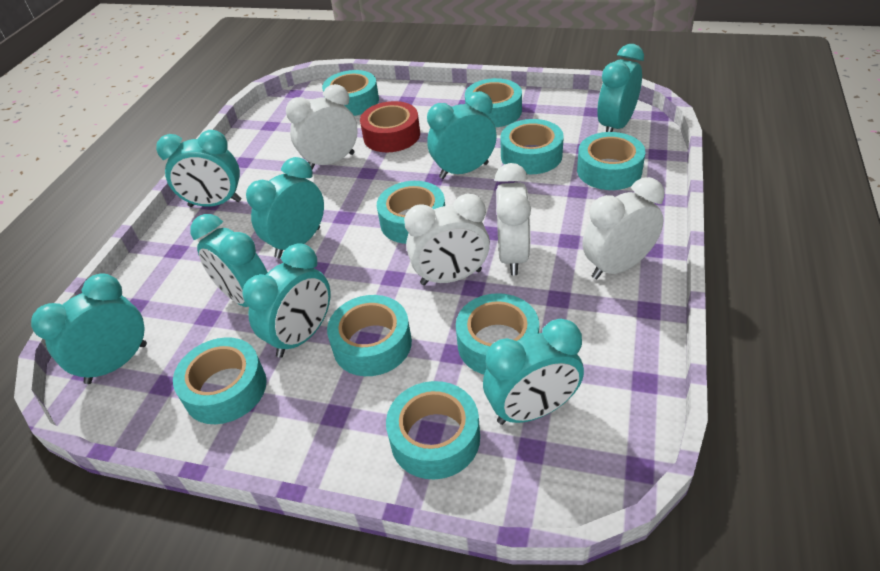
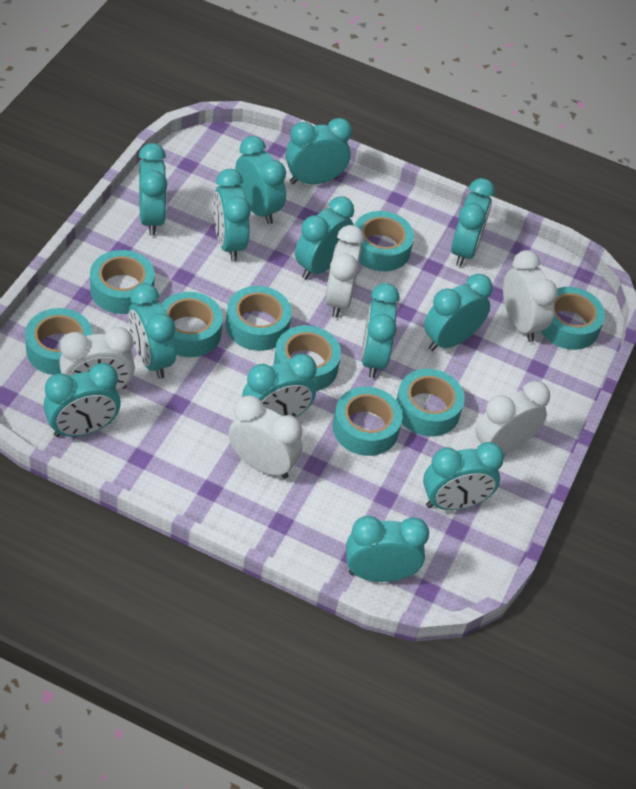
red tape: [360,101,420,152] = 1 -> none = 0
turquoise clock: [31,273,147,384] [156,130,241,207] [190,214,268,307] [243,243,330,358] [246,157,324,258] [427,91,497,179] [483,319,584,425] [597,44,644,132] = 8 -> [43,363,121,437] [128,283,176,379] [139,143,167,236] [213,169,251,261] [235,136,286,224] [242,354,317,418] [286,118,352,184] [295,196,354,279] [346,516,429,582] [361,283,400,378] [423,442,504,510] [424,274,493,351] [451,178,495,267] = 13
white clock: [286,84,358,169] [404,194,490,285] [494,163,531,275] [582,177,665,279] = 4 -> [59,327,135,391] [228,395,302,479] [325,225,364,318] [475,381,550,454] [503,250,558,342] = 5

